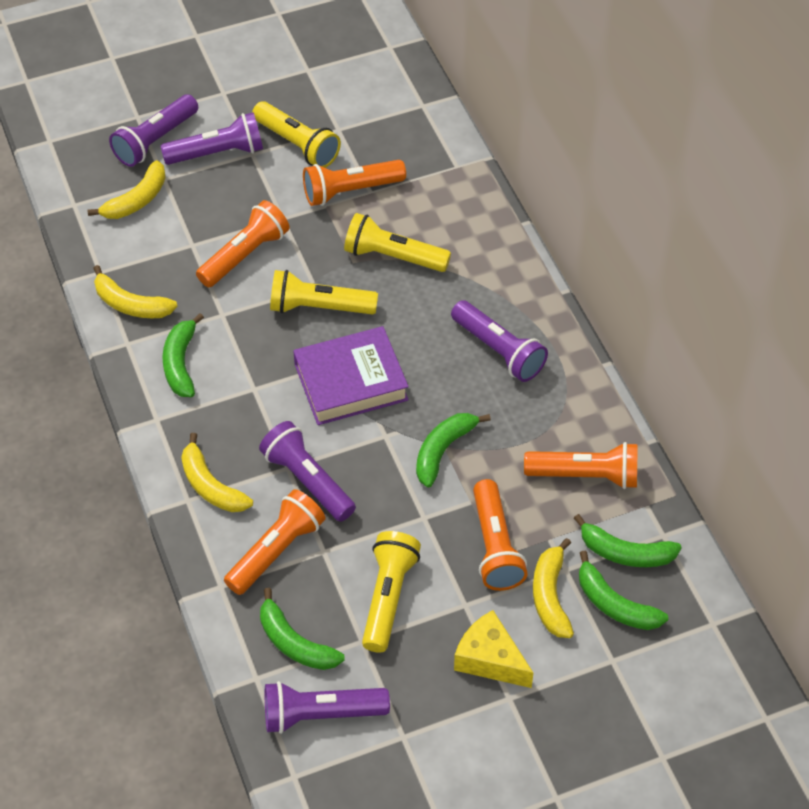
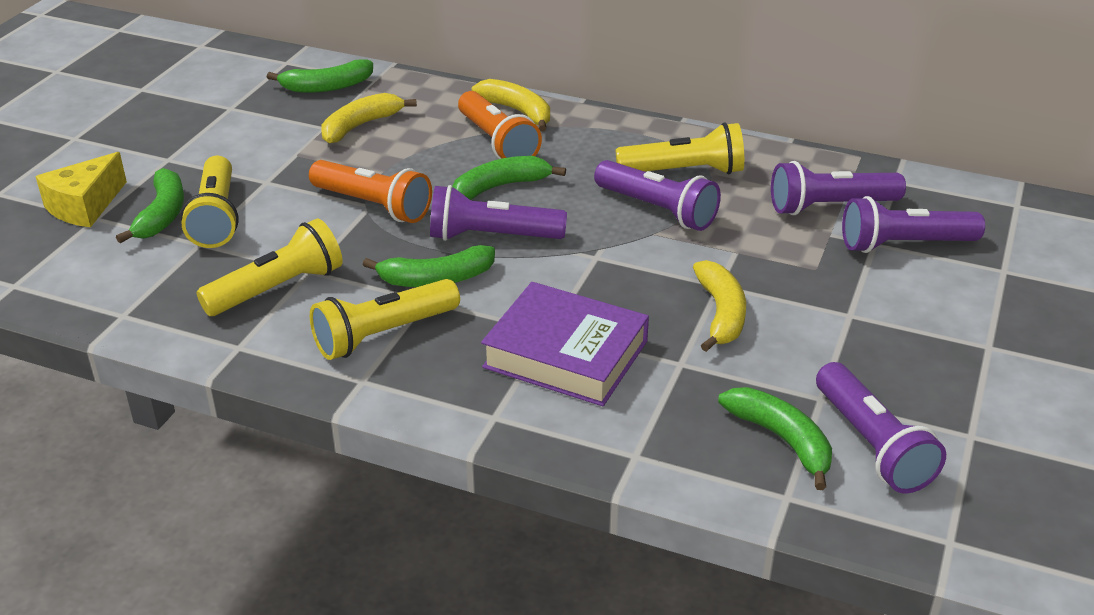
orange flashlight: [196,200,289,288] [224,489,325,595] [303,160,406,206] [473,479,528,591] [524,442,638,489] = 5 -> [309,160,432,223] [458,91,542,159] = 2
yellow banana: [87,160,166,219] [93,265,178,318] [181,433,253,512] [533,538,574,638] = 4 -> [321,93,417,144] [472,79,550,132] [693,260,746,352] = 3

